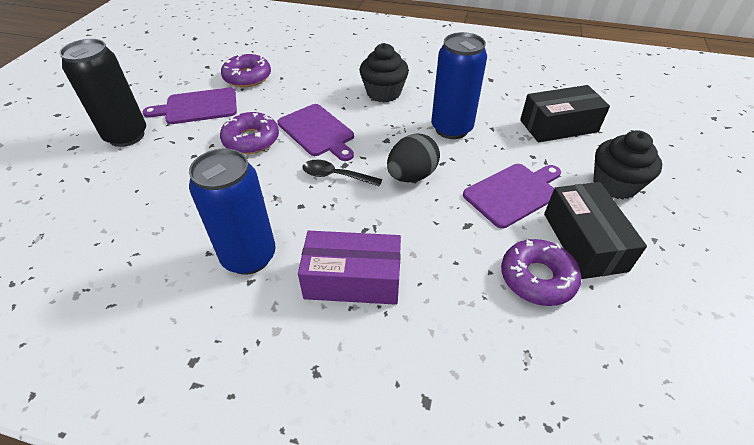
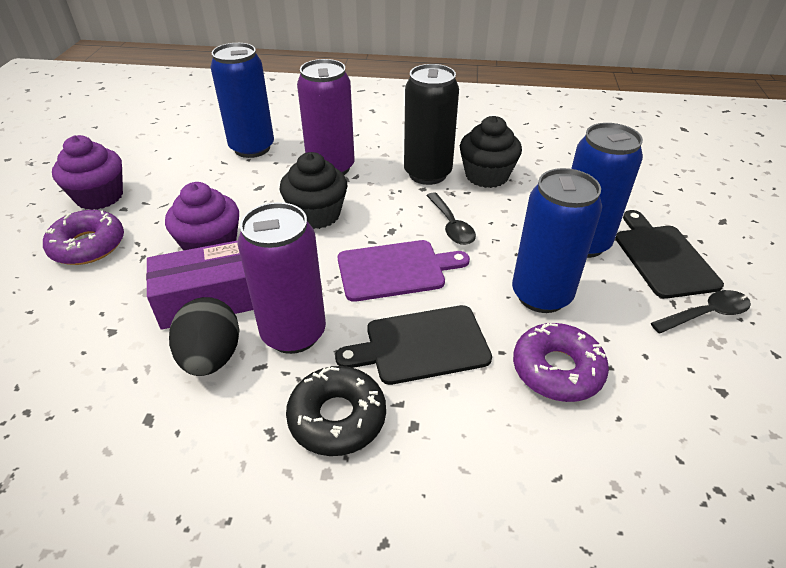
black box: [520,85,610,143] [544,182,647,279] = 2 -> none = 0
black cutting board: none = 0 -> [335,305,492,385] [615,210,724,299] = 2
black donut: none = 0 -> [286,366,386,456] = 1
black spoon: [302,160,382,187] = 1 -> [426,192,476,245] [651,290,751,334] = 2
blue can: [189,148,276,275] [431,32,487,139] = 2 -> [210,43,274,158] [512,168,602,313] [571,123,643,258] = 3
purple can: none = 0 -> [237,202,326,354] [297,59,355,175] = 2
purple cupcake: none = 0 -> [52,135,123,210] [165,182,239,251] = 2
purple cutting board: [143,88,237,124] [278,104,354,161] [463,164,561,228] = 3 -> [338,240,470,302] = 1
purple donut: [220,112,279,154] [221,53,271,87] [501,239,581,306] = 3 -> [43,210,124,265] [513,323,609,402] = 2

